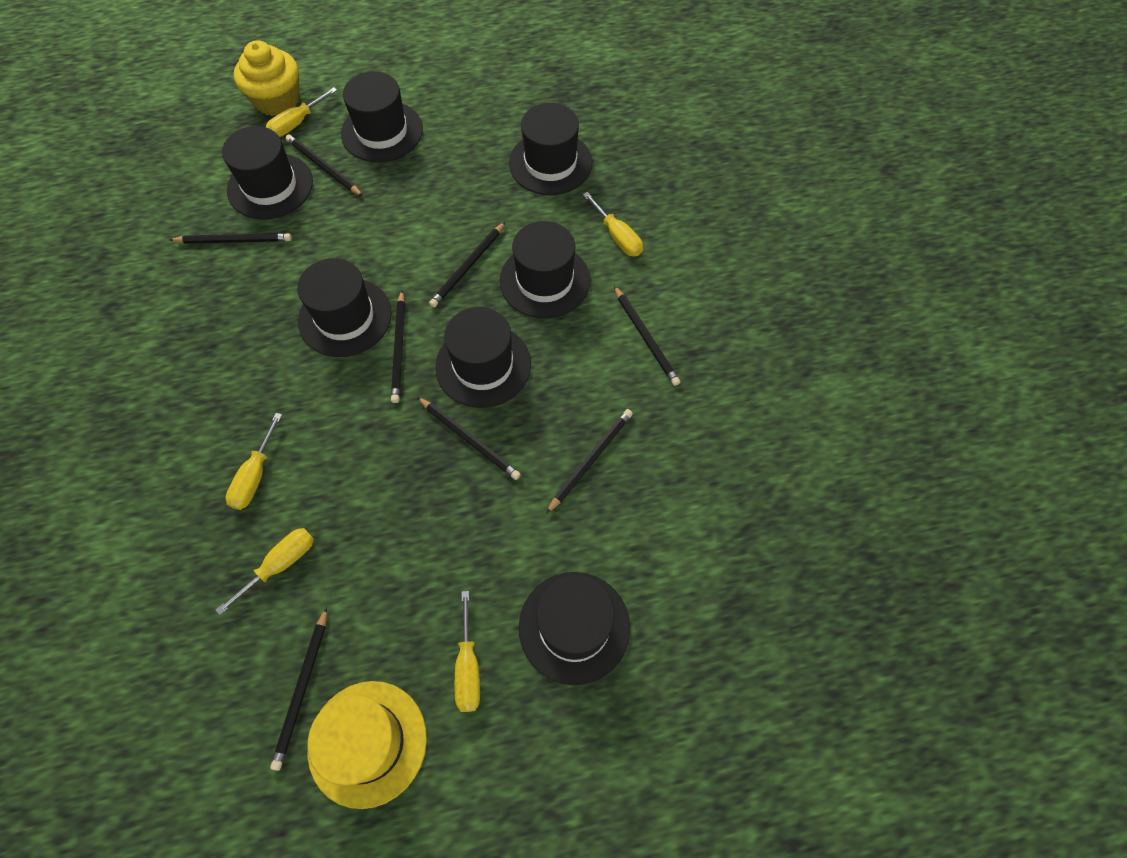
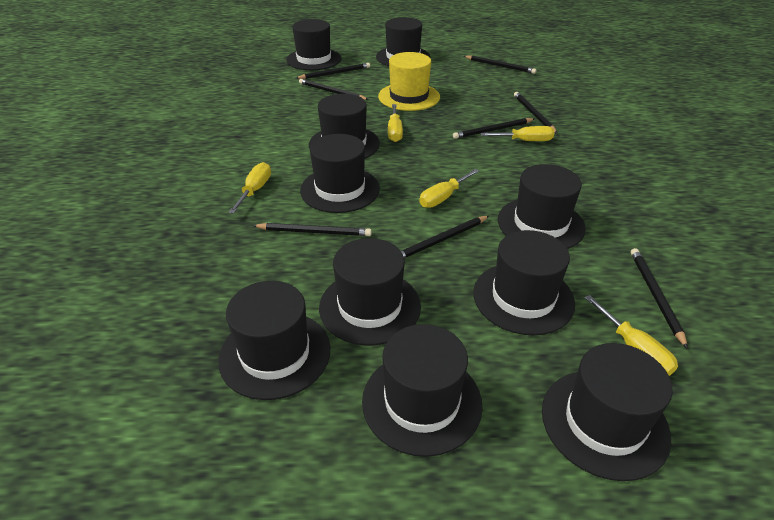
black hat: [222,126,313,220] [297,258,392,357] [341,71,423,162] [435,307,531,408] [500,221,590,319] [509,103,592,195] [519,572,630,685] = 7 -> [218,281,330,400] [286,19,341,70] [300,134,380,213] [309,94,380,159] [319,238,421,346] [362,324,483,457] [376,17,430,66] [473,230,575,336] [498,164,586,249] [542,343,673,481] = 10
yellow cupcake: [234,40,299,116] = 1 -> none = 0

